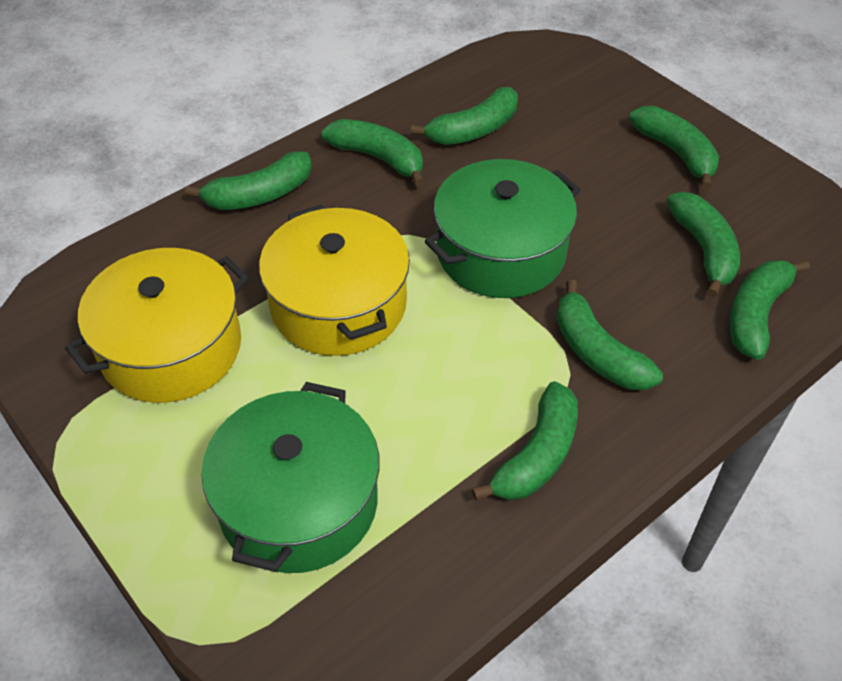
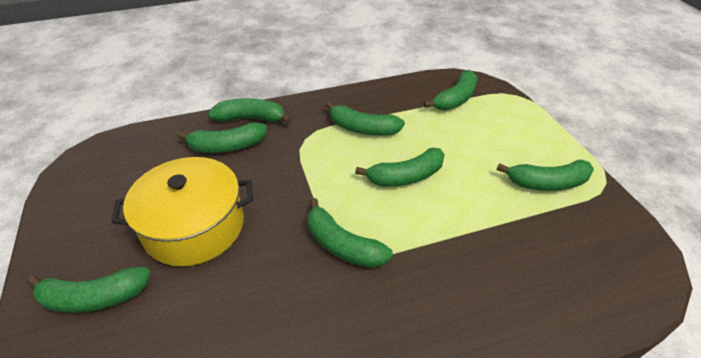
green pot: [202,382,380,573] [425,159,581,298] = 2 -> none = 0
yellow pot: [65,248,249,403] [259,205,410,356] = 2 -> [111,157,253,266] = 1

